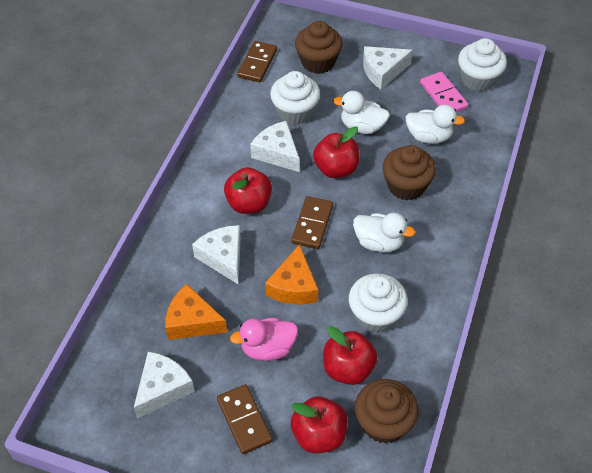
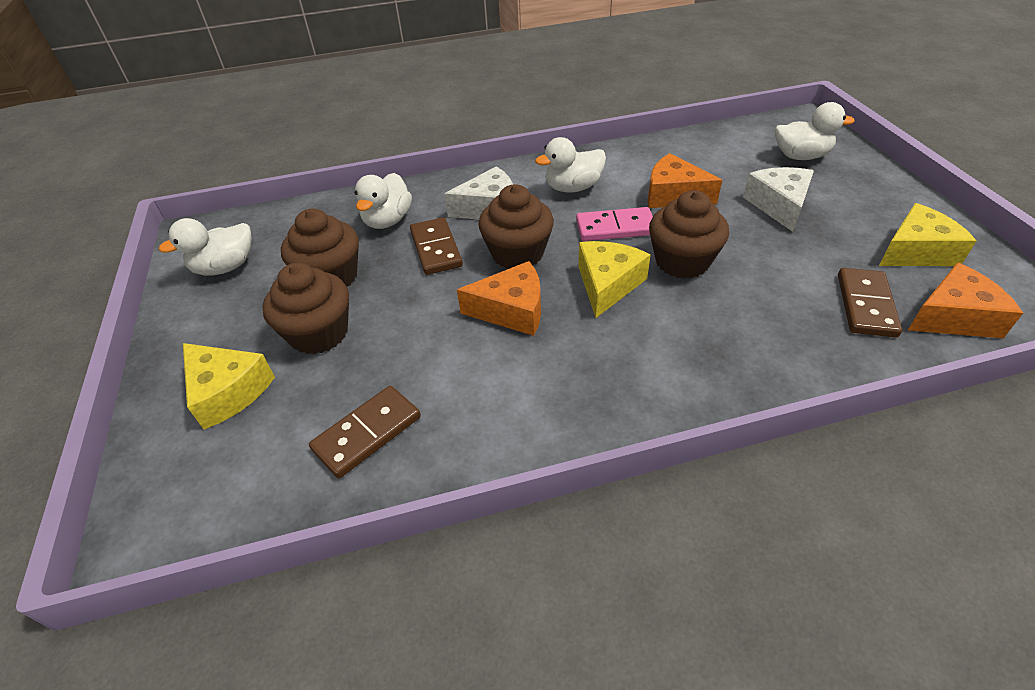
brown cupcake: [295,21,343,74] [354,379,419,444] [382,145,436,200] = 3 -> [262,263,349,354] [281,209,359,287] [479,184,554,269] [649,190,729,279] = 4
orange cheese: [165,284,227,340] [265,244,318,305] = 2 -> [457,261,541,336] [648,153,722,208] [908,262,1023,338] = 3
pink duck: [230,318,298,361] = 1 -> none = 0
red apple: [224,167,272,214] [291,396,348,453] [313,126,360,178] [323,326,378,385] = 4 -> none = 0
white cheese: [134,351,195,419] [192,225,241,284] [250,121,299,172] [363,46,413,89] = 4 -> [444,166,513,219] [743,167,814,232] = 2
white cupcake: [270,71,320,125] [349,273,408,333] [458,38,507,91] = 3 -> none = 0
white duck: [333,91,390,134] [353,213,415,252] [406,105,465,144] = 3 -> [159,218,252,276] [355,173,412,229] [535,137,606,193] [775,102,855,160] = 4
yellow cheese: none = 0 -> [183,343,275,429] [578,241,651,318] [879,203,976,266] = 3

